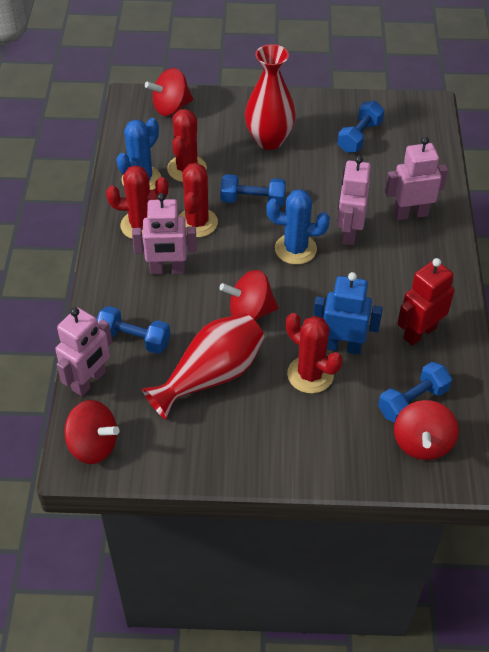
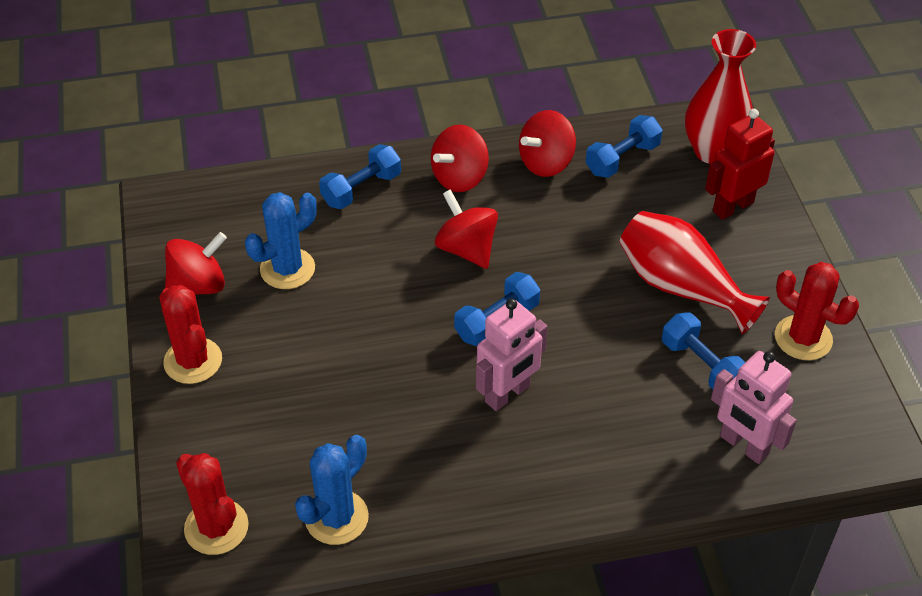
blue robot: [313,272,383,355] = 1 -> none = 0
pink robot: [55,307,112,396] [132,193,197,275] [337,156,371,245] [385,137,448,220] = 4 -> [476,299,548,411] [711,351,797,464] = 2
red cactus: [106,165,168,239] [167,109,207,182] [178,163,218,238] [286,313,342,393] = 4 -> [159,285,222,384] [176,453,249,555] [775,262,859,360] = 3

